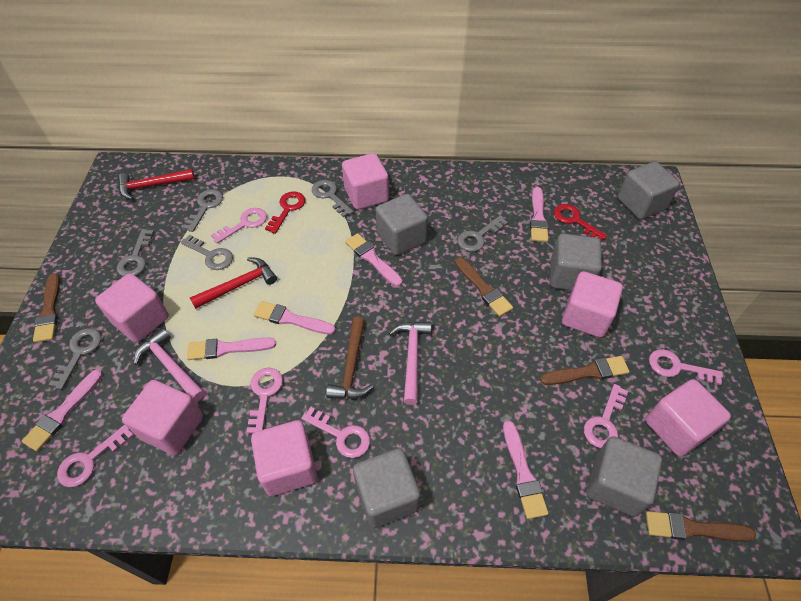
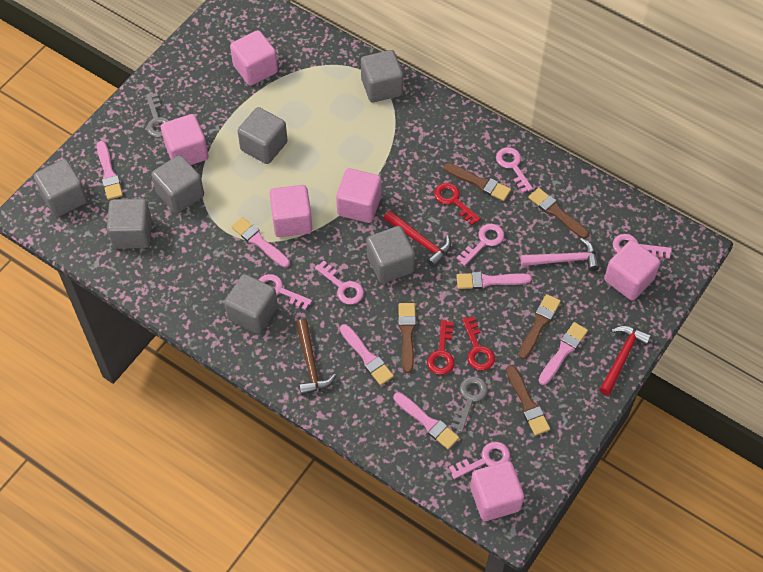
brown brush: [33,273,60,343] [455,257,513,317] [540,356,630,385] [646,511,756,542] = 4 -> [398,303,416,373] [444,163,511,201] [506,365,550,436] [519,294,561,359] [528,188,589,239] = 5
grey cube: [353,448,420,528] [376,194,428,255] [550,233,602,290] [587,436,662,517] [618,161,680,219] = 5 -> [34,159,87,217] [107,199,152,249] [151,155,204,213] [224,274,278,334] [237,107,288,164] [361,50,403,102] [367,226,415,283] = 7
grey key: [49,328,101,390] [117,229,154,277] [181,235,233,270] [182,189,223,232] [312,180,353,217] [457,216,508,252] = 6 -> [146,93,169,138] [450,376,488,432] = 2
pink hammer: [134,328,205,402] [389,321,432,405] = 2 -> [521,238,600,271] = 1
red key: [265,191,305,234] [554,204,607,240] = 2 -> [427,320,455,375] [434,183,481,225] [462,316,495,371] = 3

